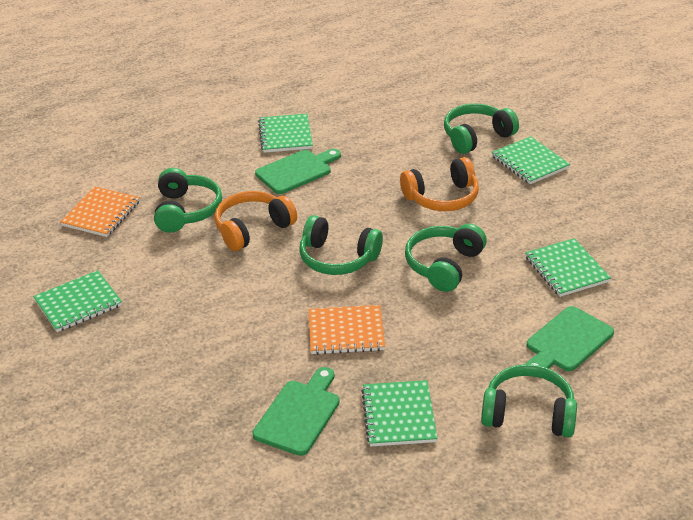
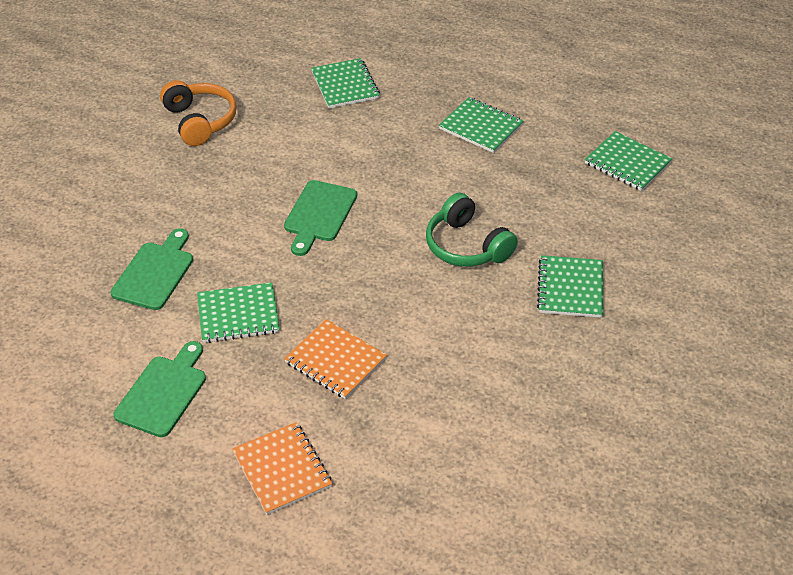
green headphones: [154,168,222,233] [300,215,383,275] [405,224,487,292] [444,104,519,154] [481,364,577,438] = 5 -> [426,193,518,267] = 1
orange headphones: [214,191,297,251] [400,157,479,211] = 2 -> [160,80,236,146] = 1

